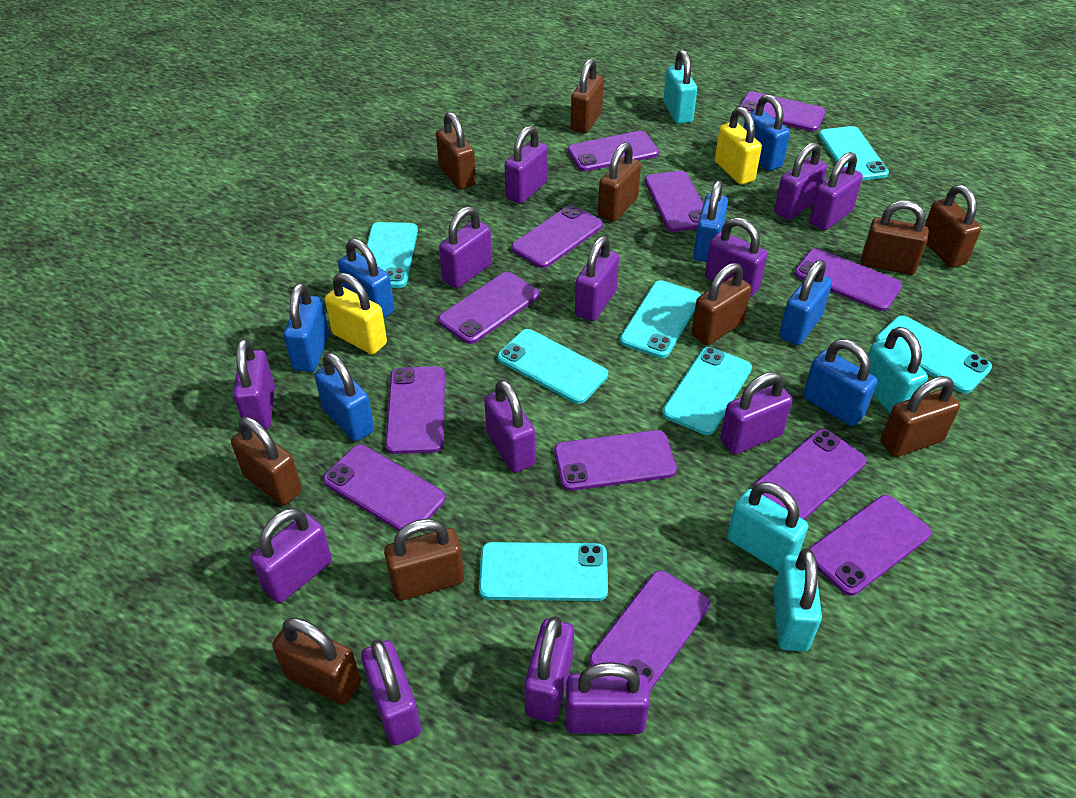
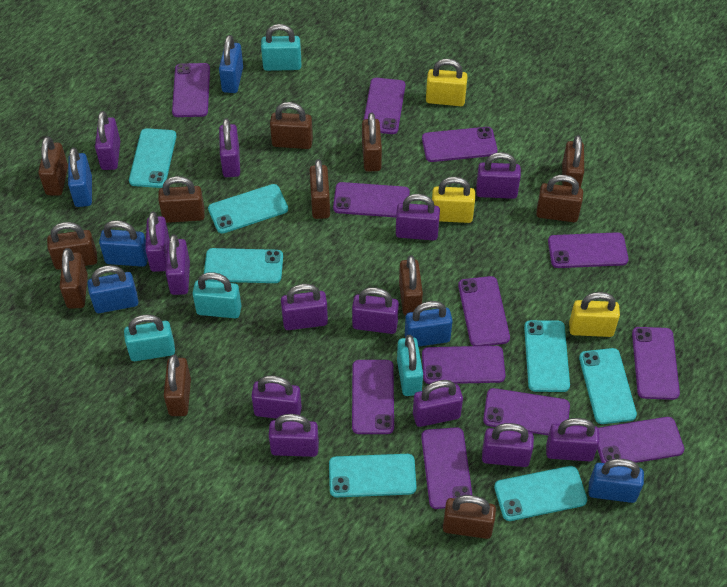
blue padlock: [284,283,329,372] [315,352,374,442] [338,238,395,319] [693,180,728,262] [743,94,790,171] [779,260,832,345] [803,339,878,426] = 7 -> [68,147,92,207] [87,265,138,313] [99,220,148,267] [219,35,243,93] [405,301,453,347] [588,459,644,503] = 6
brown padlock: [231,417,302,505] [272,617,361,705] [384,519,464,601] [436,112,476,190] [571,59,604,133] [598,142,641,222] [691,263,751,346] [861,200,929,275] [880,376,960,457] [925,185,981,268] = 10 -> [38,136,68,196] [47,222,97,270] [60,248,88,309] [158,176,205,223] [164,355,191,416] [270,102,313,149] [310,159,330,219] [362,113,382,172] [399,255,423,316] [443,495,496,539] [536,175,583,222] [562,135,584,188] = 12
yellow padlock: [325,273,387,354] [715,107,762,185] = 2 -> [426,59,468,106] [432,177,475,223] [569,292,620,337] = 3

